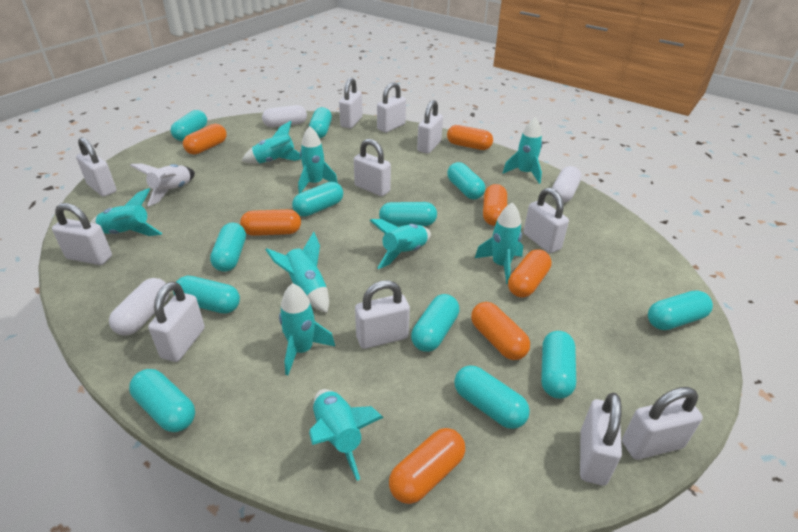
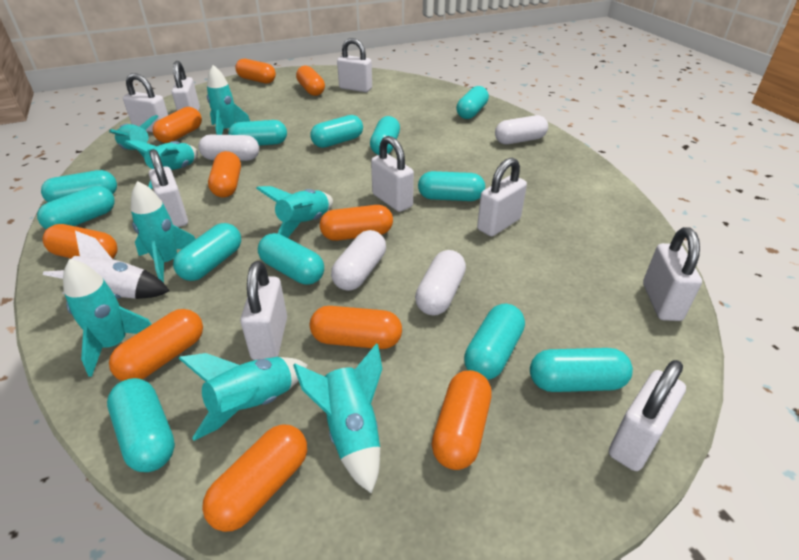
orange capsule: [183,124,227,155] [240,209,301,236] [389,428,465,504] [447,125,493,150] [471,302,530,360] [483,184,507,226] [508,249,552,297] = 7 -> [43,224,117,259] [109,309,203,381] [153,107,202,143] [202,425,307,532] [208,151,241,198] [235,59,276,84] [296,66,325,96] [310,306,402,349] [320,205,393,241] [432,370,492,470] = 10
turquoise rocket: [91,188,162,236] [242,121,301,164] [266,232,329,313] [279,283,335,375] [298,126,338,194] [309,389,384,481] [370,219,431,269] [475,202,523,284] [503,117,542,184] = 9 -> [63,259,152,377] [109,115,159,157] [124,140,198,189] [131,181,195,283] [178,353,308,441] [207,65,250,135] [256,186,333,238] [293,343,382,493] = 8
white capsule: [109,278,170,335] [262,105,307,127] [552,166,581,203] = 3 -> [198,135,259,161] [331,230,386,291] [415,250,466,316] [495,115,548,144] = 4
white padlock: [52,203,112,265] [76,137,117,197] [148,282,205,362] [339,77,363,128] [354,139,391,196] [355,280,410,349] [377,82,406,133] [417,100,443,154] [524,188,569,253] [580,393,622,486] [622,387,703,460] = 11 -> [123,73,168,132] [149,149,188,227] [172,61,200,111] [240,261,287,360] [337,38,372,92] [371,136,414,212] [477,158,527,236] [609,360,686,471] [643,227,702,321] = 9

